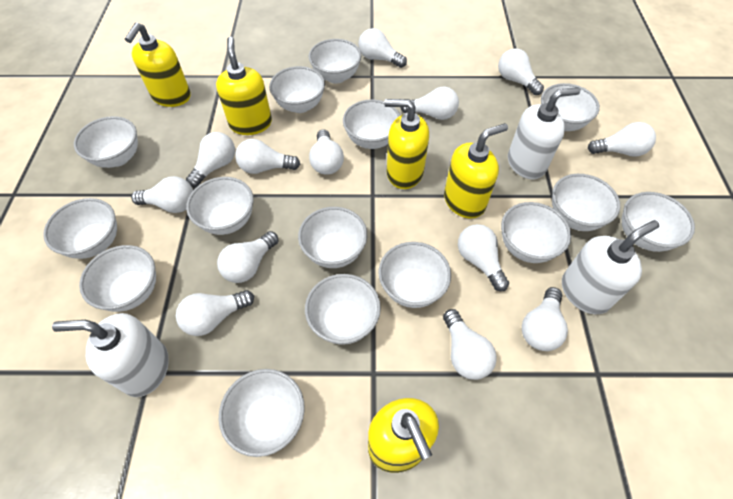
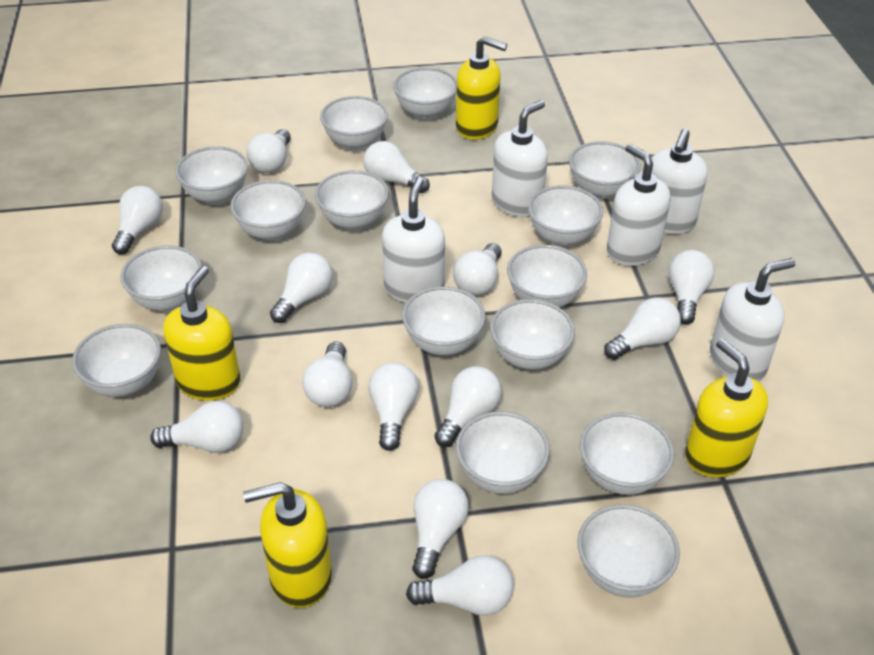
white soap dispenser: [52,313,169,397] [508,87,580,179] [562,220,659,314] = 3 -> [382,177,445,303] [492,100,548,217] [607,144,671,266] [651,129,708,234] [710,258,795,381] = 5
yellow soap dispenser: [125,22,191,107] [216,37,272,135] [368,398,439,473] [384,99,429,189] [444,123,508,219] = 5 -> [163,266,240,401] [243,482,332,608] [456,36,507,140] [685,339,768,477] = 4

